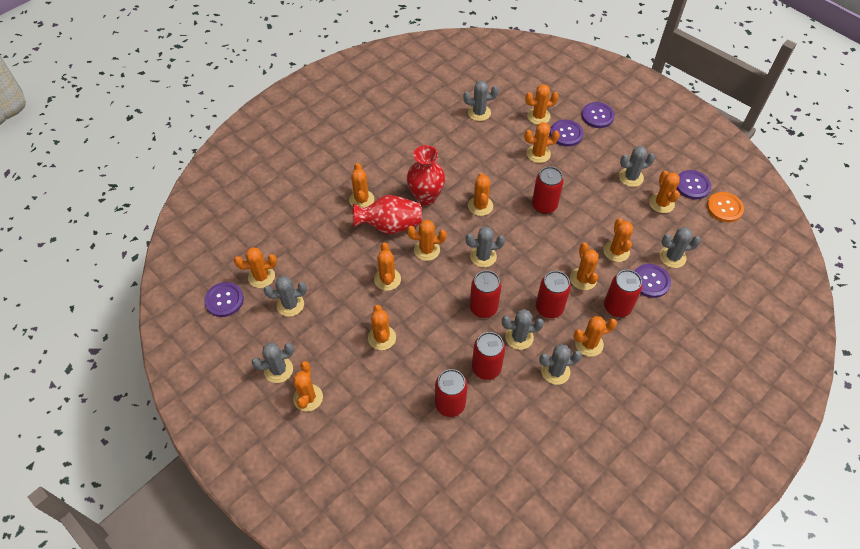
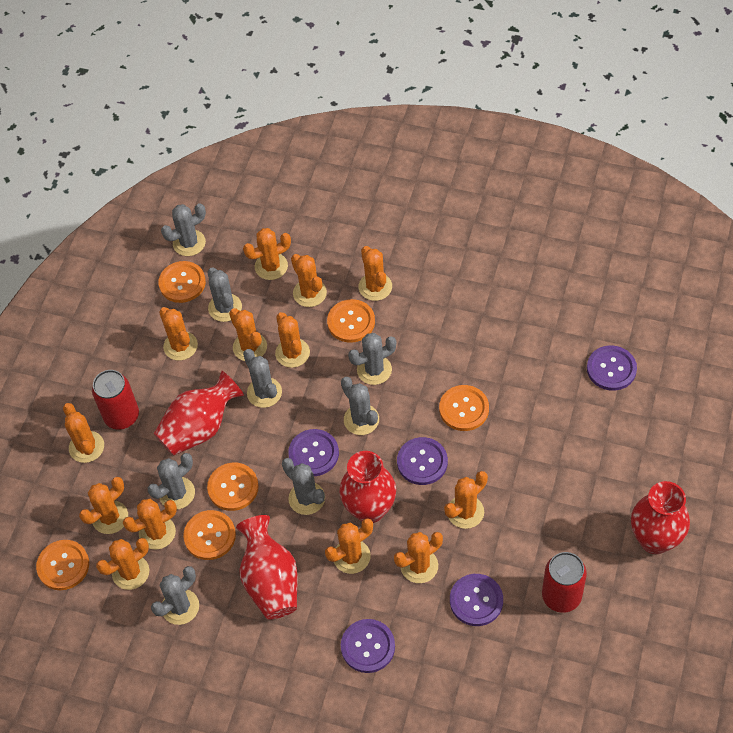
orange button: [707,192,744,222] = 1 -> [36,540,89,590] [158,261,206,303] [183,510,236,560] [207,463,259,511] [327,299,375,343] [439,385,489,431] = 6
red can: [435,369,468,417] [470,270,501,318] [472,332,505,380] [532,167,564,214] [536,271,571,318] [604,270,642,317] = 6 -> [92,370,139,430] [542,552,587,613] = 2
red vase: [353,195,422,234] [407,145,445,205] = 2 -> [153,371,244,456] [236,515,298,619] [339,451,396,523] [631,481,690,554] = 4

